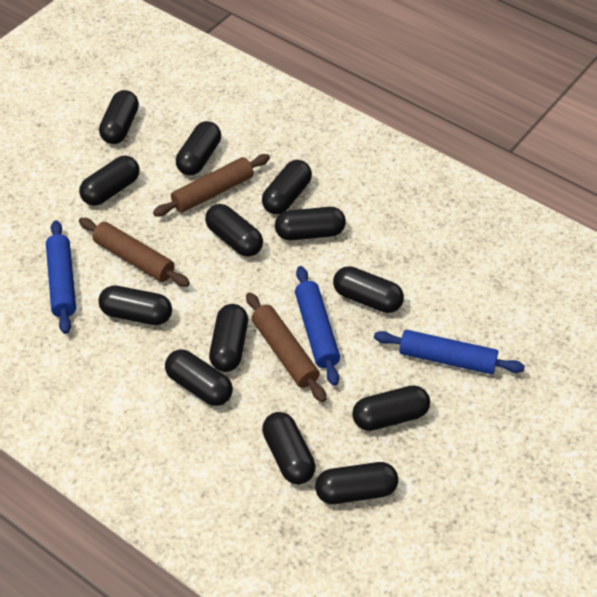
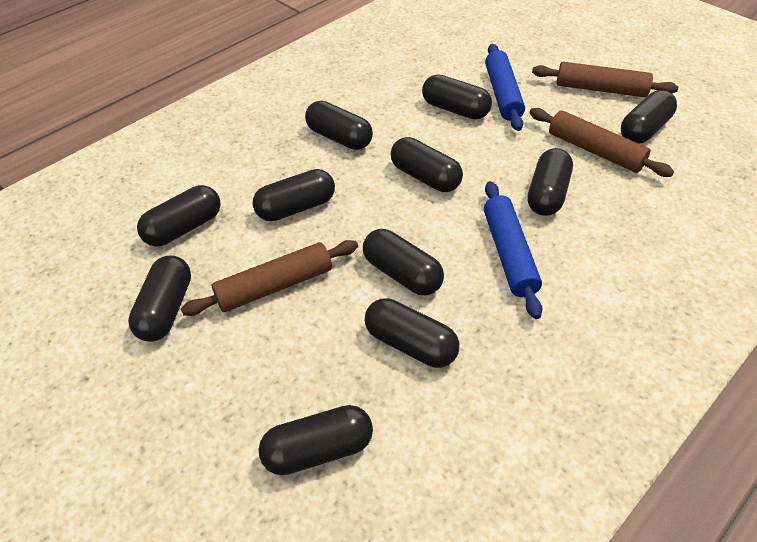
black capsule: [79,156,139,206] [98,286,172,325] [99,90,139,144] [165,350,233,406] [176,121,221,175] [205,204,263,257] [209,304,248,372] [262,160,312,214] [262,412,316,485] [275,207,346,240] [315,462,398,504] [333,266,404,313] [352,385,430,431] = 13 -> [128,255,191,342] [137,185,221,247] [253,169,335,221] [259,405,373,475] [305,101,373,150] [363,229,444,295] [365,298,459,368] [391,137,463,192] [422,74,492,119] [528,148,573,216] [621,90,677,144] = 11
blue rolling pin: [46,220,76,334] [295,266,340,386] [374,330,525,374] = 3 -> [484,181,542,319] [485,44,525,131] = 2

